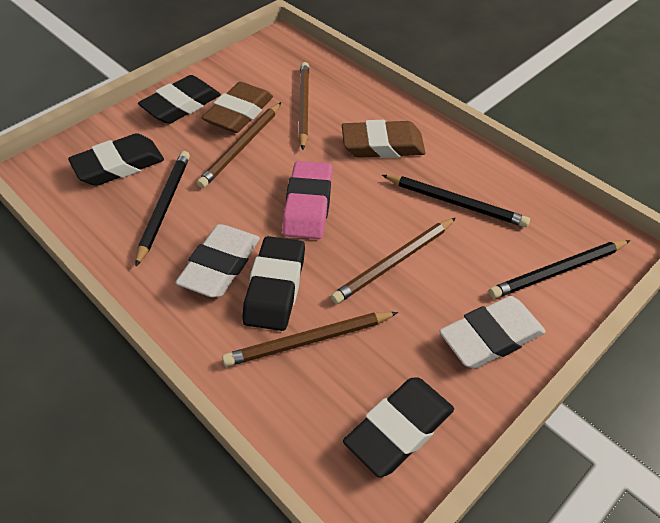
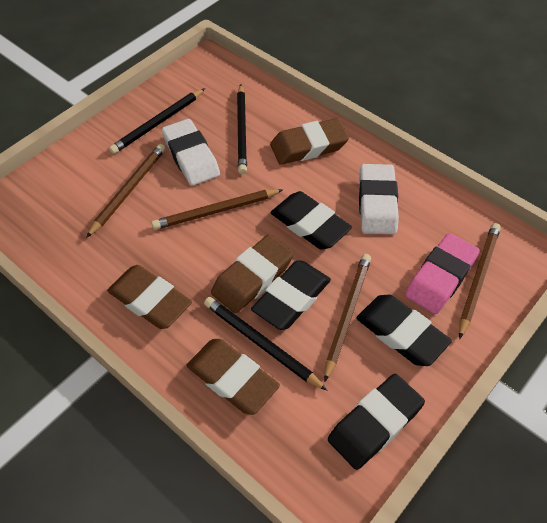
brown eraser: [202,82,273,133] [342,120,425,158] = 2 -> [107,265,192,329] [186,339,280,415] [211,235,293,314] [270,118,349,165] = 4

